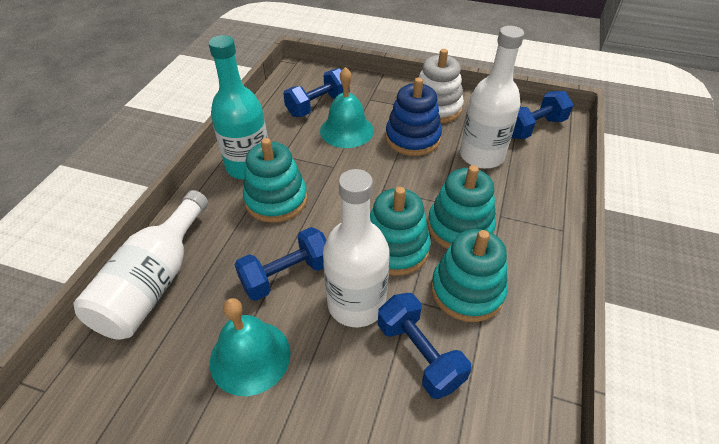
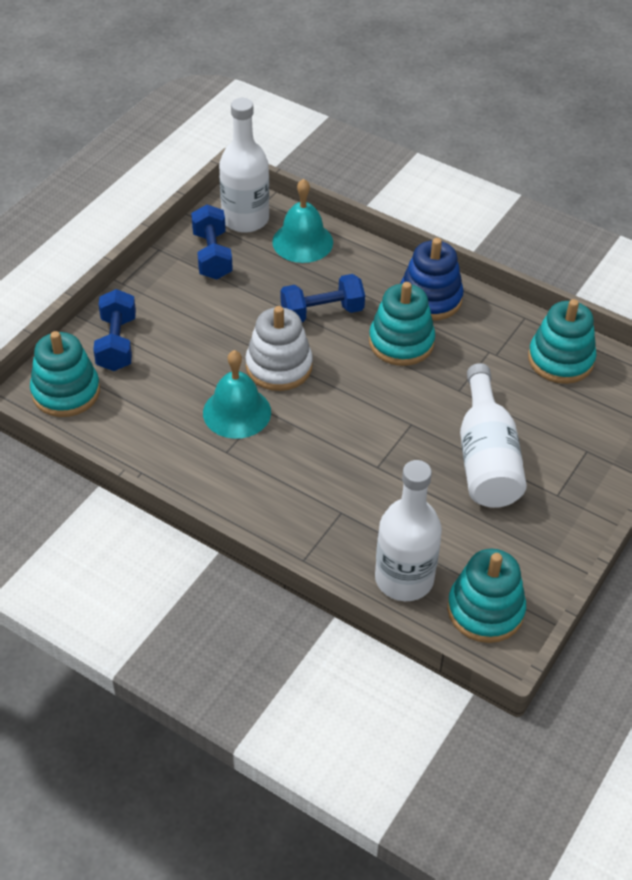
blue dumbbell: [234,227,327,301] [283,68,350,117] [378,293,471,399] [512,91,573,139] = 4 -> [93,289,136,371] [191,204,233,279] [281,274,365,322] = 3
turquoise bottle: [209,35,268,180] = 1 -> none = 0

